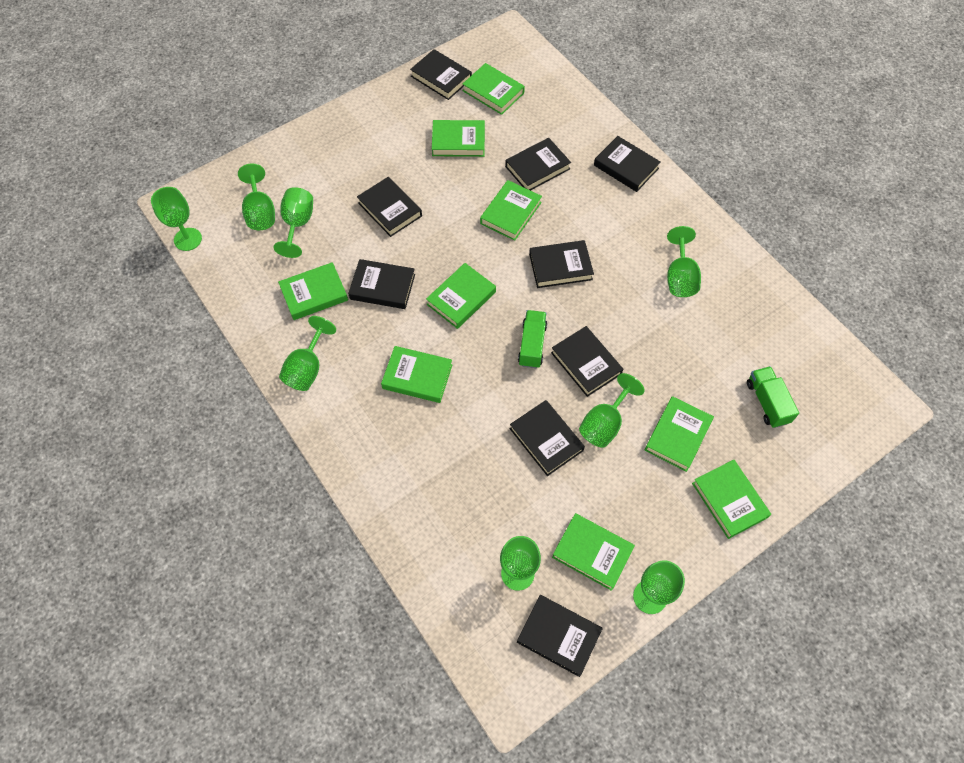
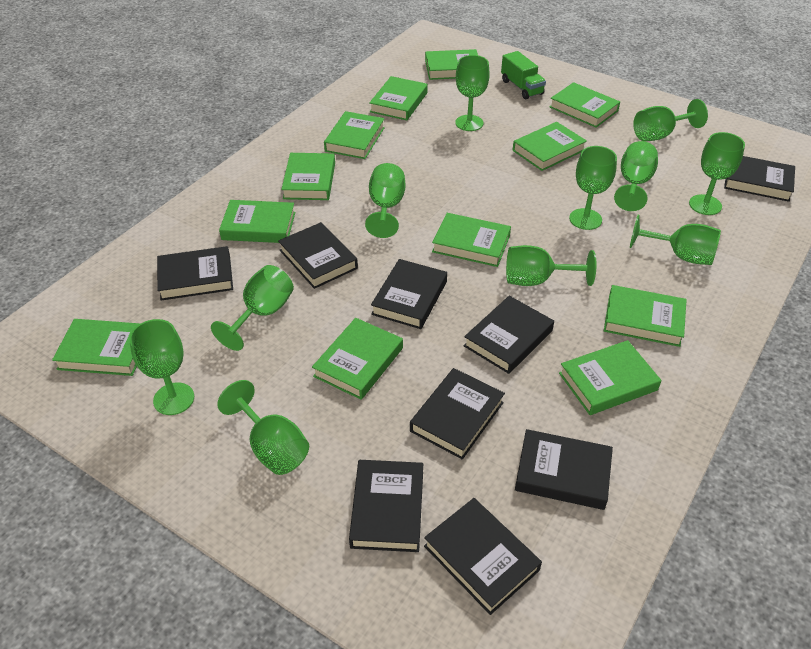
green book: [278,262,348,320] [381,346,452,403] [426,263,496,329] [432,120,485,157] [463,63,525,115] [480,180,542,241] [552,513,635,591] [645,396,714,472] [692,459,771,539] = 9 -> [52,319,141,376] [219,200,295,243] [281,153,335,200] [312,318,403,400] [324,111,385,159] [369,76,428,120] [425,49,478,80] [432,213,511,267] [512,122,587,171] [550,82,620,128] [559,340,662,415] [604,285,687,347] = 12
green goblet: [151,187,202,251] [238,163,275,230] [273,187,313,258] [279,316,336,391] [500,536,541,591] [579,373,645,448] [633,560,685,614] [667,226,701,297] = 8 -> [129,319,194,415] [211,265,294,351] [217,380,309,475] [365,163,405,238] [455,55,490,131] [506,245,597,286] [569,146,617,230] [614,141,658,211] [630,215,721,265] [633,99,708,141] [689,132,745,215] = 11
green truck: [518,310,547,368] [747,366,799,428] = 2 -> [501,51,546,99] = 1

